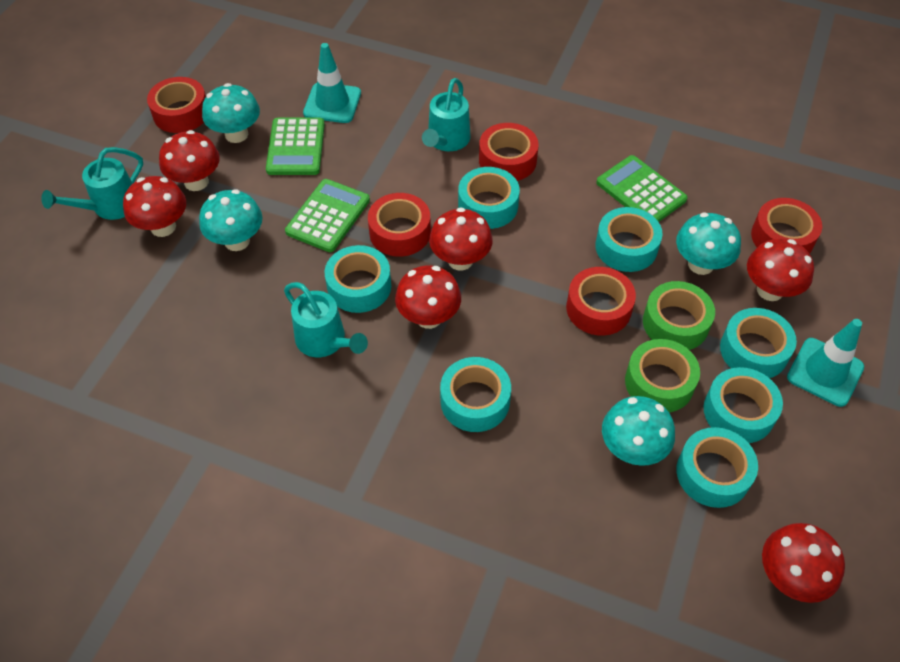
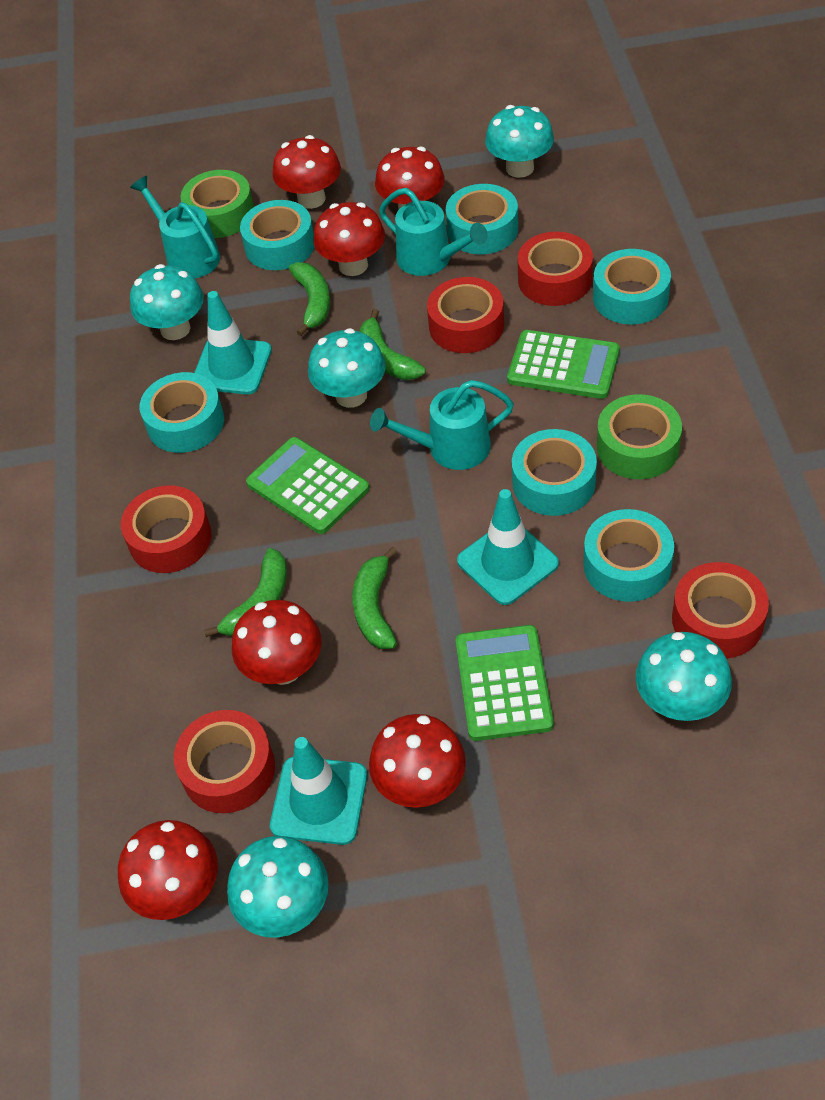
green banana: none = 0 -> [204,548,287,637] [289,262,330,336] [353,547,397,649] [360,309,426,380] = 4
turquoise mushroom: [199,189,263,251] [202,83,260,143] [602,396,675,466] [676,212,741,275] = 4 -> [130,264,204,340] [227,836,329,938] [308,328,386,408] [485,105,554,178] [636,632,732,721] = 5
turquoise tape: [325,245,391,313] [440,357,511,432] [458,167,520,229] [595,207,663,272] [676,427,758,508] [704,367,783,443] [720,308,797,378] = 7 -> [140,372,224,453] [240,200,315,270] [446,184,518,254] [512,429,597,516] [583,509,674,602] [593,249,671,324] = 6
turquoise traffic cone: [303,43,361,123] [787,319,864,407] = 2 -> [194,291,272,394] [270,737,367,845] [457,489,559,605] = 3

